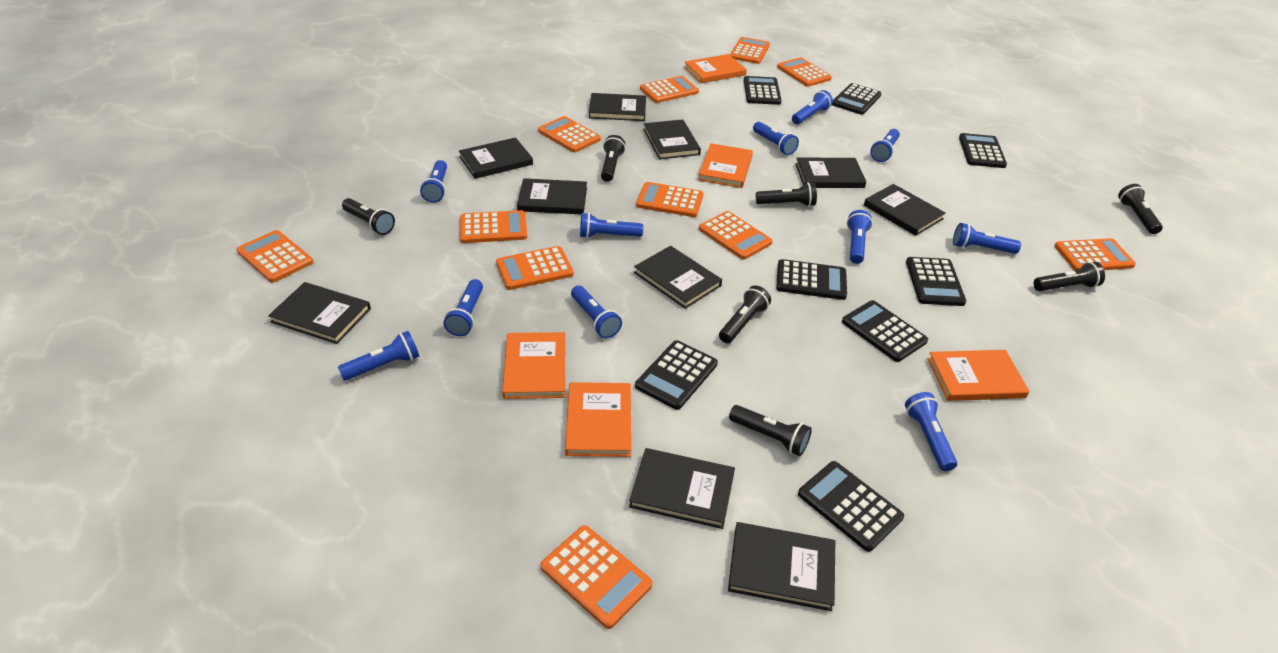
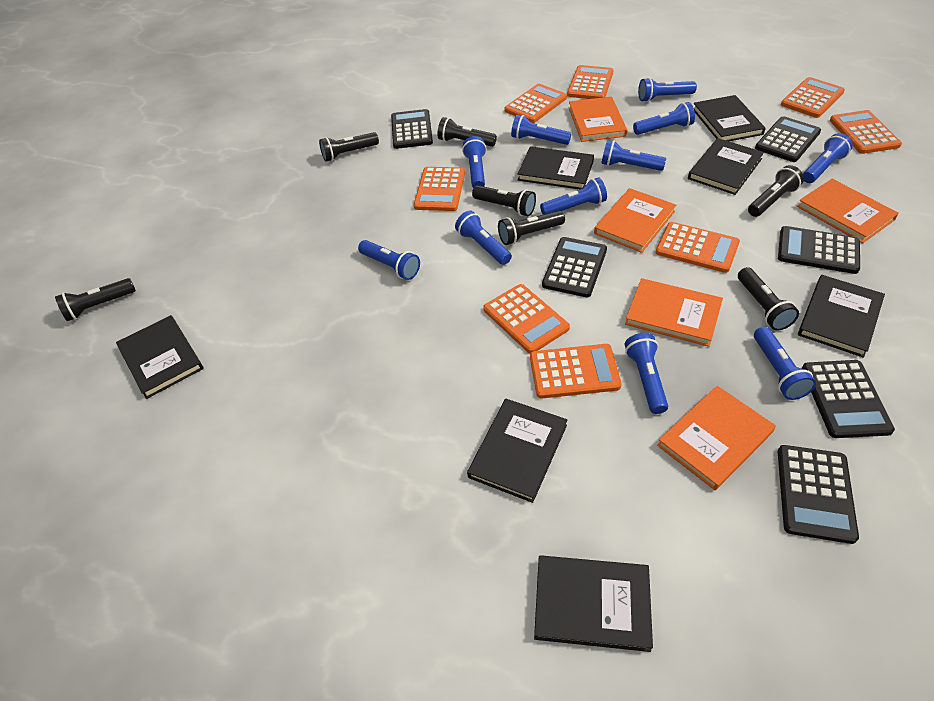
black book: [268,282,371,344] [459,137,533,179] [517,178,587,214] [589,93,646,121] [629,448,735,529] [634,246,722,309] [643,120,701,159] [728,522,835,611] [795,158,867,188] [864,184,946,236] = 10 -> [116,315,204,399] [467,399,567,503] [518,146,594,189] [534,555,653,652] [688,138,764,195] [694,95,766,141] [798,275,885,358] = 7
black calculator: [635,340,718,410] [744,76,782,105] [776,259,847,300] [798,461,904,552] [832,83,882,115] [842,300,928,362] [906,257,966,306] [959,133,1007,168] = 8 -> [391,109,433,149] [542,237,607,297] [755,116,821,162] [778,226,860,274] [778,445,859,544] [802,360,895,438] = 6
orange calculator: [236,230,313,283] [460,210,527,243] [496,246,574,290] [538,116,601,152] [540,525,653,629] [636,182,703,217] [640,76,699,103] [699,211,773,260] [730,37,770,64] [777,58,832,87] [1054,238,1136,271] = 11 -> [414,167,465,211] [483,284,570,353] [504,84,567,123] [530,344,622,398] [567,65,614,99] [656,222,740,273] [781,77,845,118] [830,110,902,154] = 8

